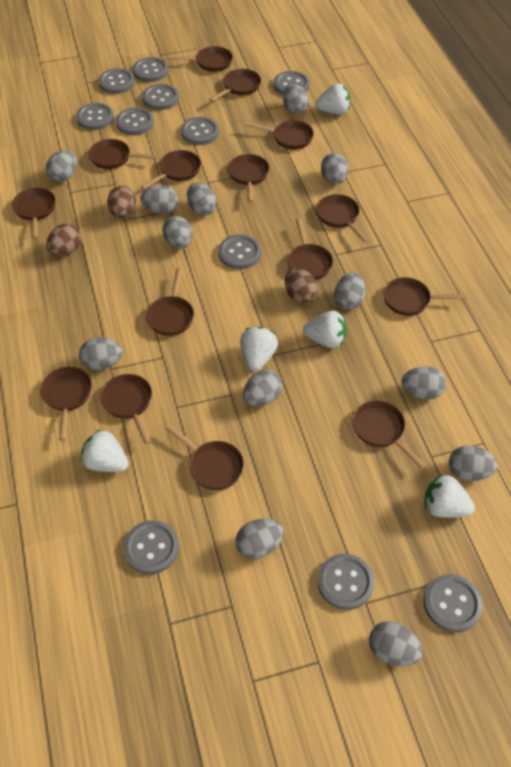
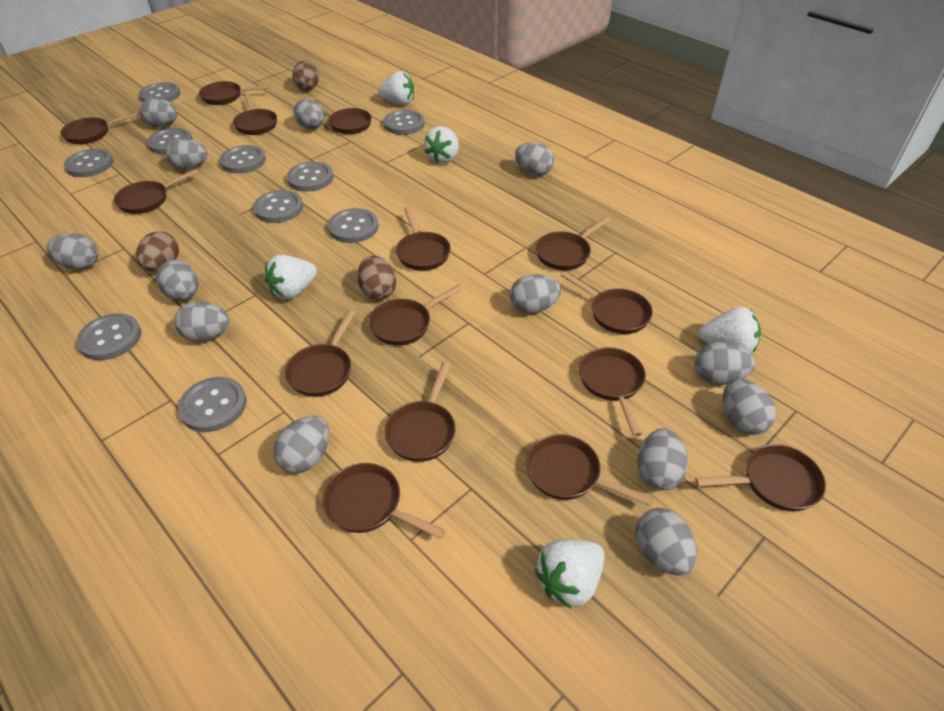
grey button: [76,103,114,130] [98,68,135,94] [116,108,154,135] [123,520,179,574] [133,57,168,82] [142,84,179,110] [181,117,219,145] [218,234,261,269] [274,71,310,95] [317,553,374,610] [424,574,483,632] = 11 -> [64,149,113,177] [76,313,141,360] [139,82,180,102] [147,128,193,154] [178,377,247,432] [220,145,266,173] [253,190,303,223] [287,162,333,192] [328,208,378,243] [383,110,425,135] = 10

